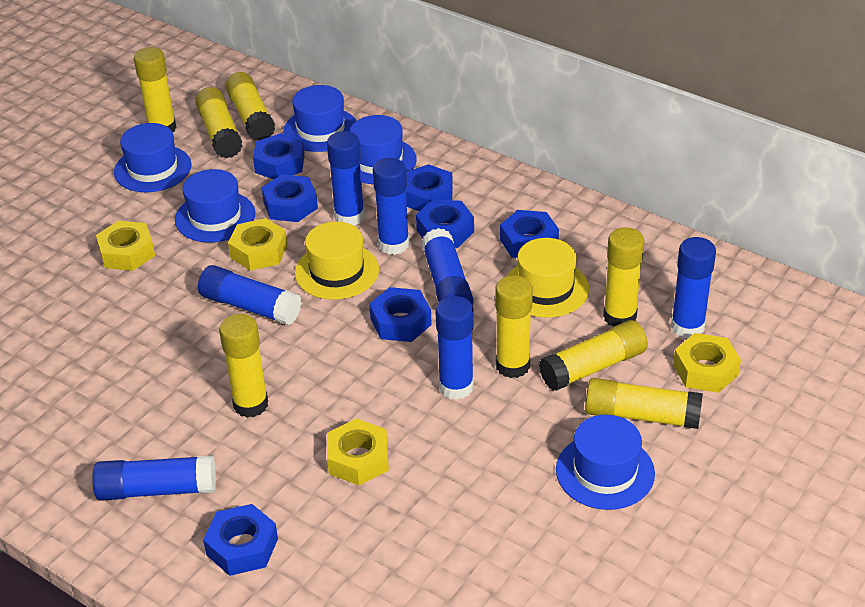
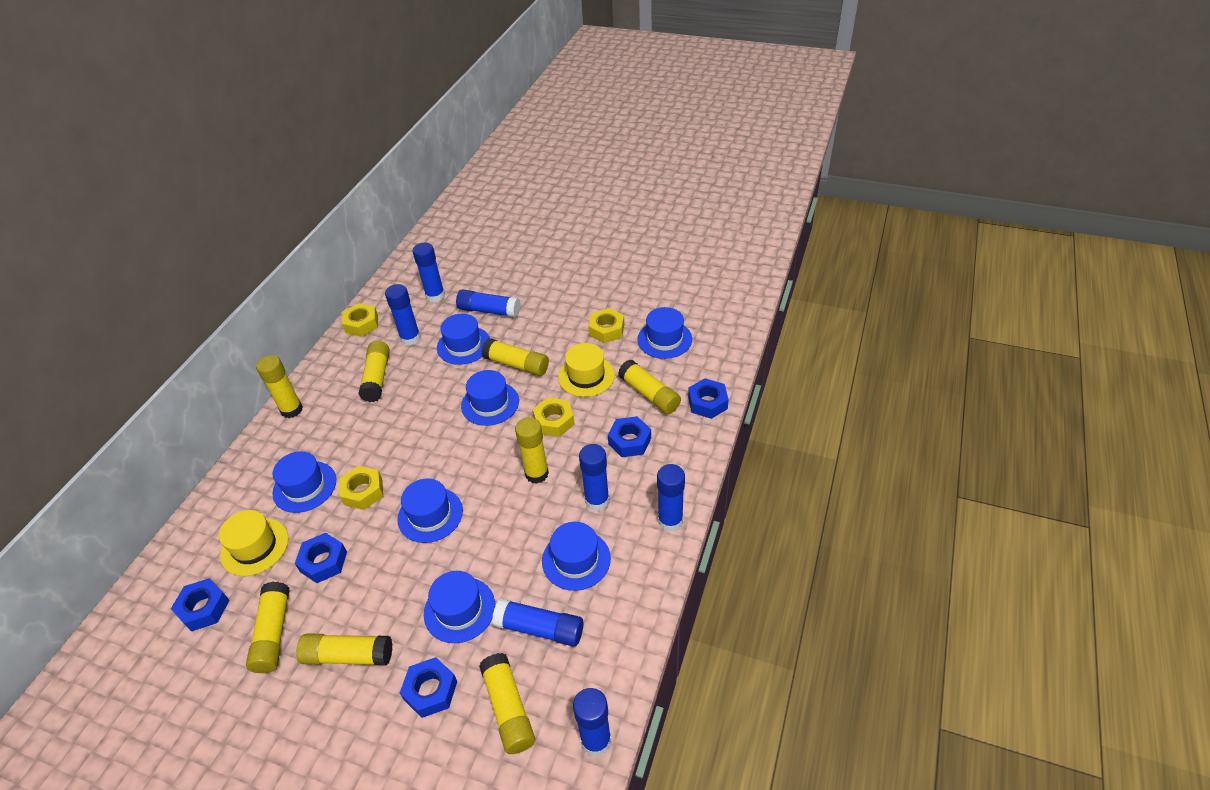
blue hat: [114,123,192,192] [175,169,256,243] [283,85,356,152] [350,115,417,184] [556,415,655,510] = 5 -> [272,451,336,513] [397,478,463,543] [424,571,495,643] [437,314,490,365] [461,370,519,426] [542,522,611,591] [637,307,692,359] = 7
blue nut: [203,504,278,576] [253,133,304,180] [261,174,318,222] [369,287,432,342] [406,164,453,211] [416,200,474,248] [500,210,559,258] = 7 -> [171,578,230,631] [295,533,347,583] [400,657,457,718] [608,416,651,457] [688,378,729,419] = 5

